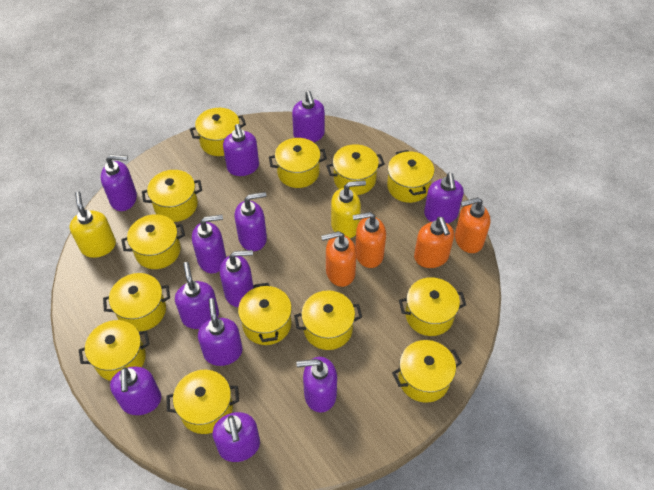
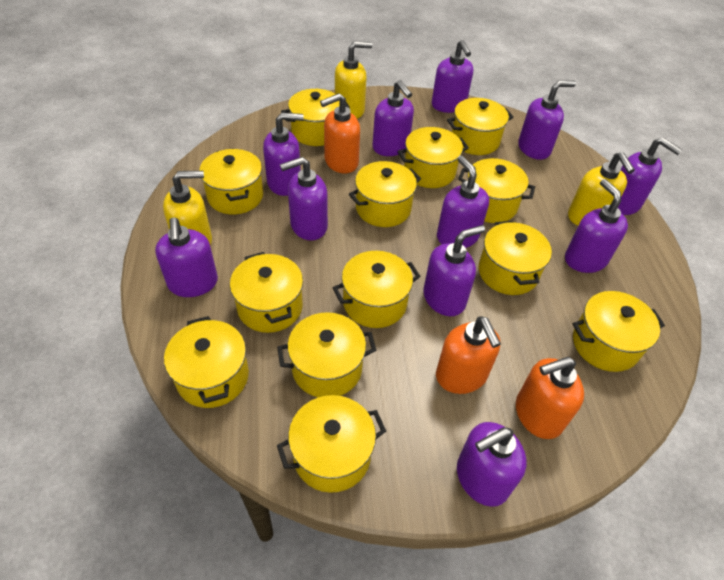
orange soap dispenser: [321,231,357,287] [353,212,386,268] [414,217,454,268] [455,197,491,253] = 4 -> [320,93,360,173] [436,316,501,394] [516,357,584,439] = 3
purple soap dispenser: [101,154,137,211] [110,367,161,415] [175,262,219,329] [192,215,226,274] [198,298,242,366] [212,412,260,462] [220,250,254,307] [223,124,259,176] [235,192,267,251] [292,91,325,142] [296,357,337,413] [424,173,464,224] = 12 -> [155,217,218,297] [263,113,304,196] [280,157,328,241] [372,80,414,156] [423,225,485,316] [432,40,473,113] [437,156,489,248] [457,422,527,507] [518,81,576,160] [565,179,628,273] [618,137,682,215] = 11
yellow soap dispenser: [70,191,116,258] [331,180,366,238] = 2 -> [163,171,212,246] [335,41,372,119] [568,152,635,225] = 3

